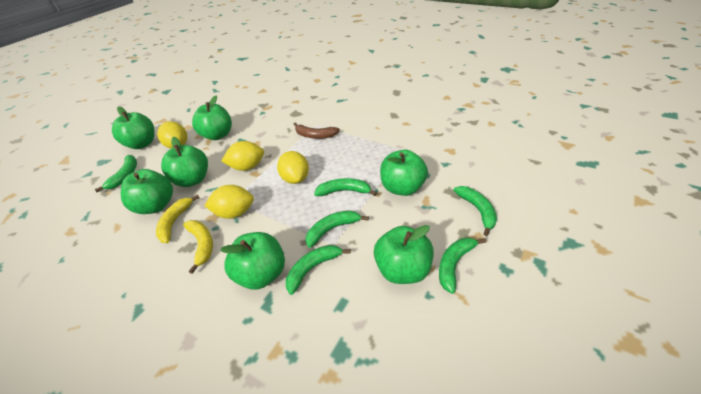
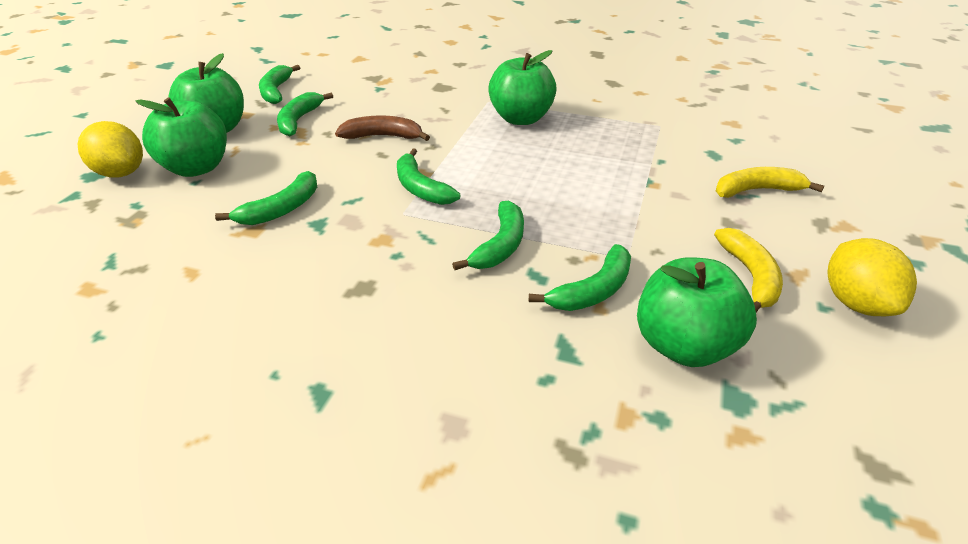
green apple: [112,107,155,149] [121,169,173,214] [161,137,208,187] [192,96,232,140] [220,232,285,290] [374,225,434,284] [380,150,428,196] = 7 -> [136,98,227,177] [168,53,244,133] [488,50,557,125] [637,257,757,367] = 4
yellow lemon: [157,121,187,148] [204,185,254,219] [222,141,264,171] [277,151,309,184] = 4 -> [78,121,143,177] [828,238,917,316] = 2

